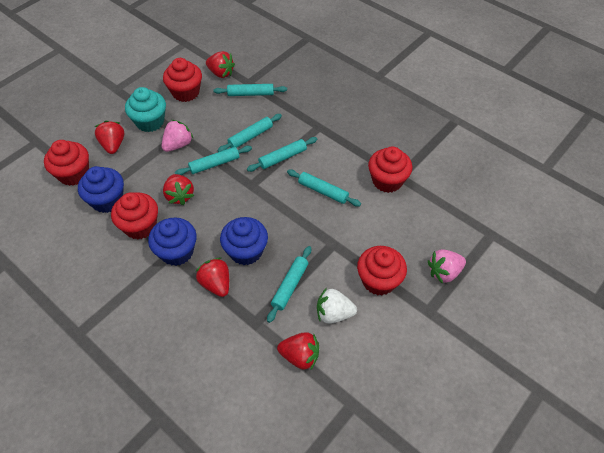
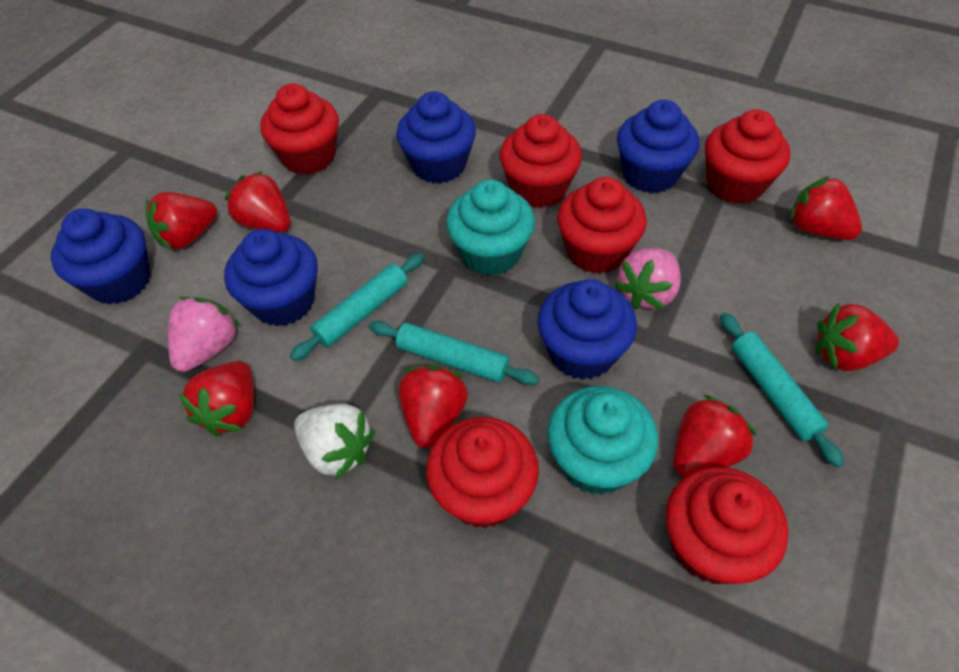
blue cupcake: [78,166,124,213] [148,217,197,266] [220,217,268,265] = 3 -> [51,209,151,305] [224,229,318,326] [396,91,476,184] [538,279,637,380] [617,100,699,193] = 5
red cupcake: [44,140,89,186] [111,192,158,240] [163,58,202,102] [357,246,407,295] [368,146,412,193] = 5 -> [260,84,339,175] [426,417,539,528] [500,114,582,208] [557,177,647,274] [666,467,789,584] [705,109,790,204] = 6
red strawberry: [95,121,124,154] [163,174,194,205] [196,258,229,297] [206,51,235,78] [277,332,319,370] = 5 -> [145,192,217,250] [178,361,254,436] [225,171,291,232] [398,365,468,448] [674,395,757,478] [790,176,862,240] [816,302,899,371] = 7
turquoise cupcake: [125,87,166,132] = 1 -> [446,180,535,276] [547,386,658,495] = 2
turquoise rolling pin: [175,146,252,175] [213,84,287,96] [217,114,282,152] [247,137,317,172] [267,246,311,323] [287,170,361,207] = 6 -> [290,253,424,361] [369,321,539,385] [720,313,844,467] = 3

